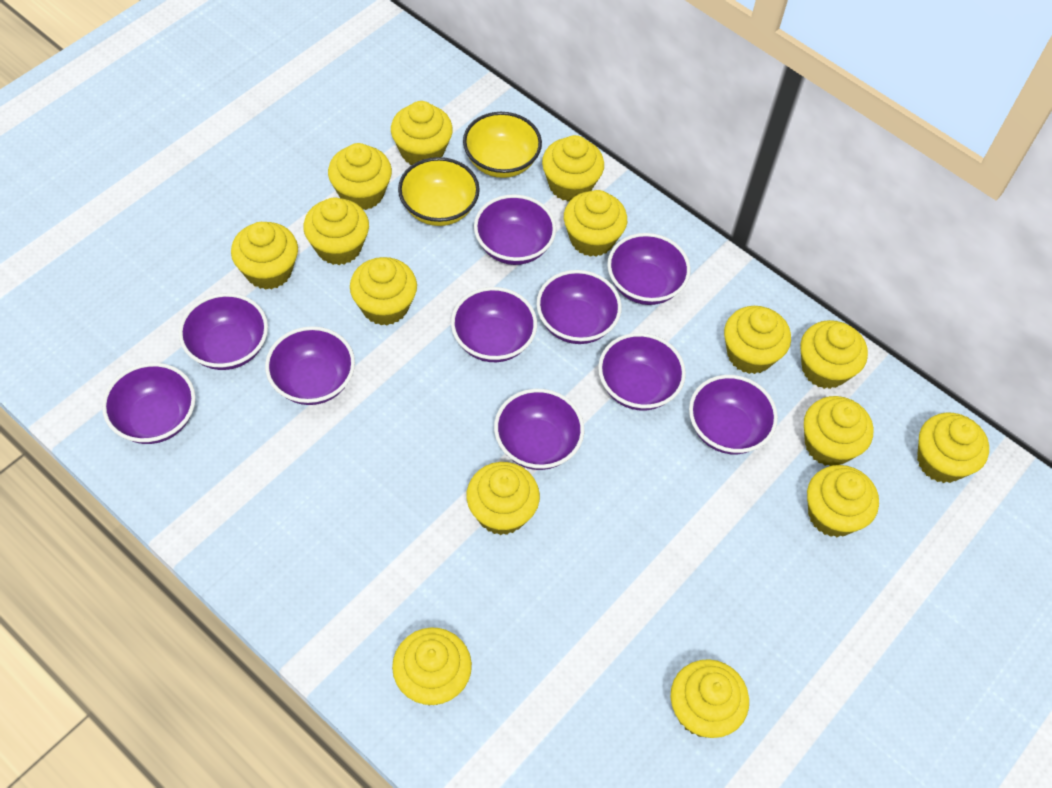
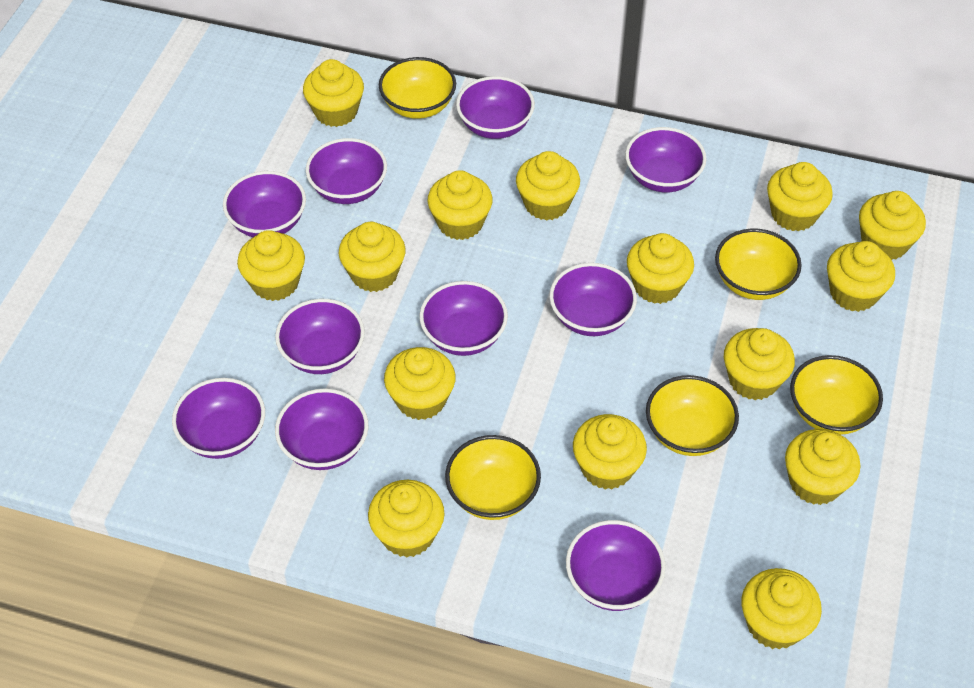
yellow bowl: [398,157,480,226] [463,112,542,178] = 2 -> [379,57,456,119] [445,435,541,520] [646,375,739,456] [715,229,802,300] [790,355,883,435] = 5

